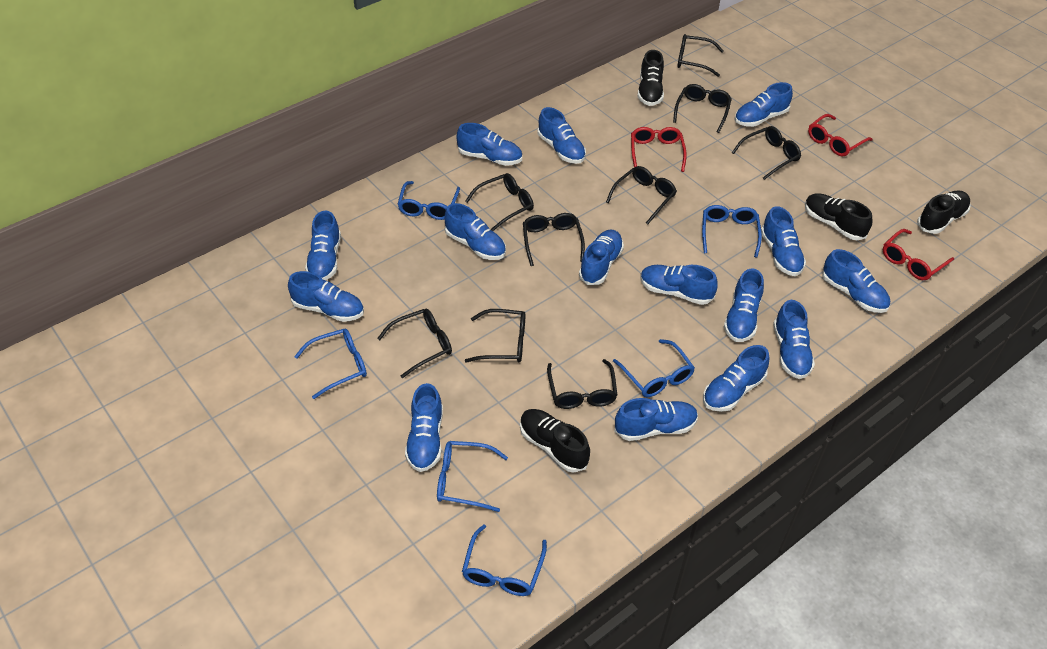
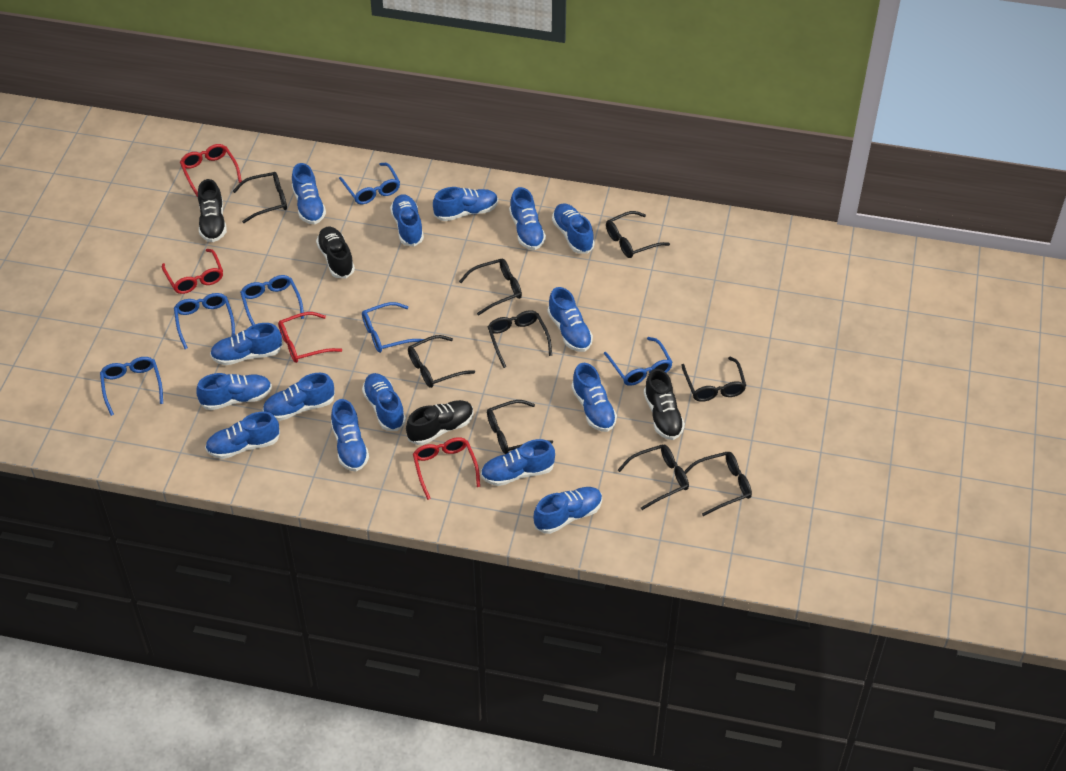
red glasses: [631,127,687,172] [808,114,872,156] [883,229,954,280] = 3 -> [162,249,223,294] [180,144,242,197] [278,312,342,363] [413,437,480,500] = 4

